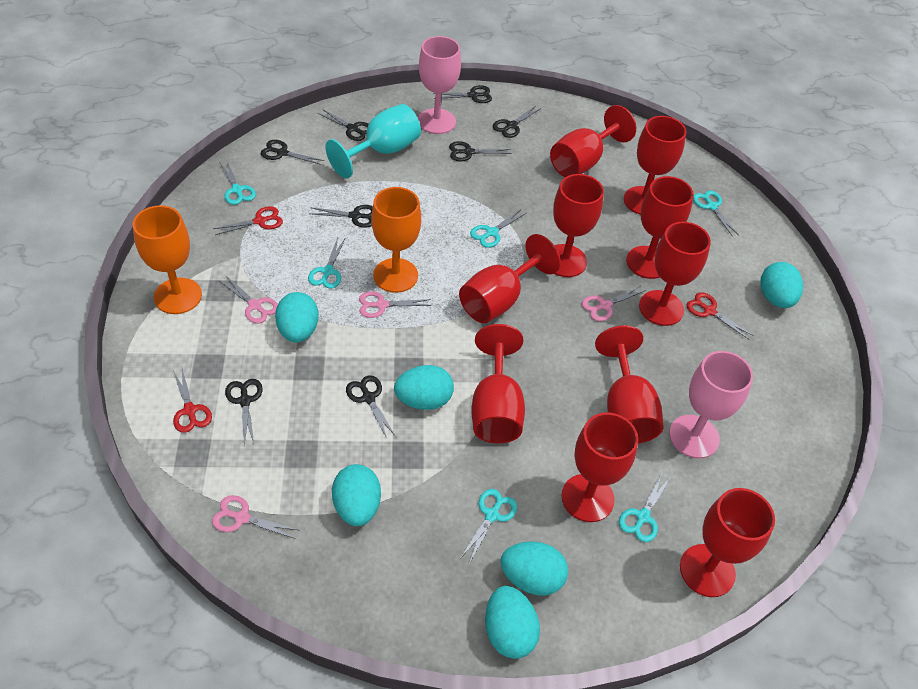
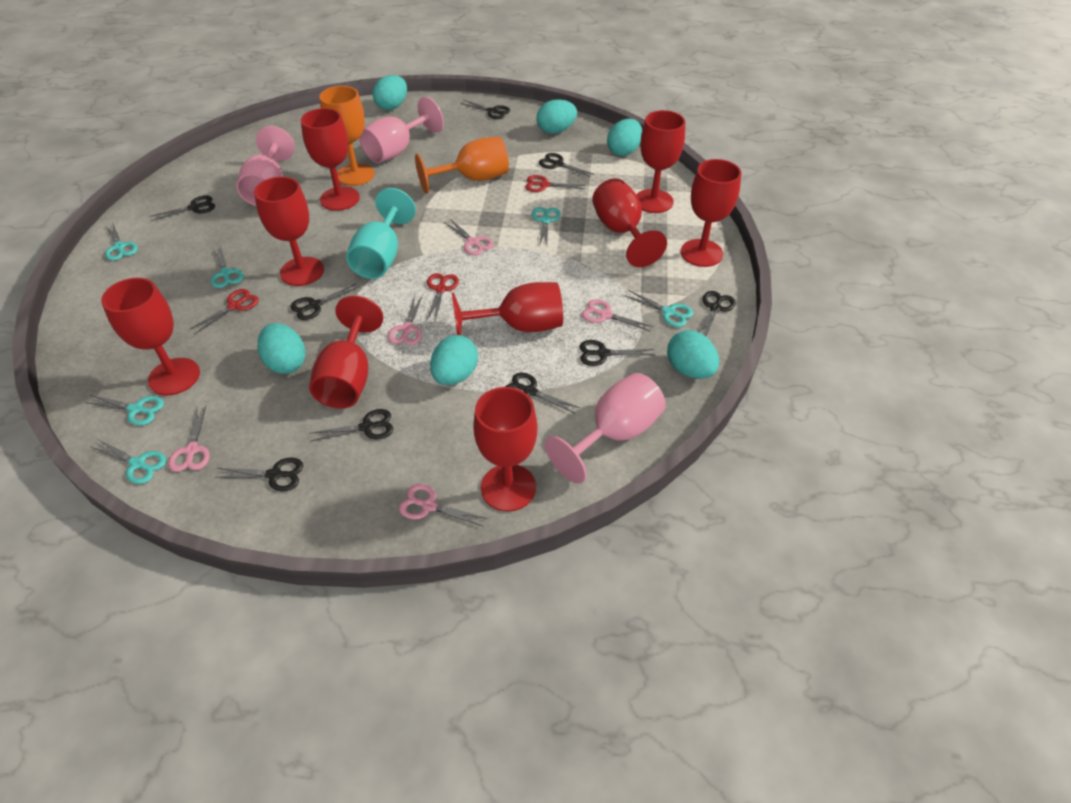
black scissors: [225,379,263,446] [261,140,324,165] [309,205,373,228] [318,109,369,141] [346,375,396,438] [433,85,492,103] [449,141,511,161] [493,106,540,138] = 8 -> [149,195,215,221] [215,457,303,491] [290,283,359,320] [310,409,393,442] [460,100,510,119] [505,373,580,414] [539,153,593,177] [579,340,654,366] [699,291,736,336] = 9
pink goblet: [418,36,461,134] [669,351,753,458] = 2 -> [236,126,295,206] [359,97,444,163] [545,373,666,483] = 3
pink scissors: [212,495,298,539] [220,276,278,324] [359,291,432,318] [582,286,646,321] = 4 -> [168,406,210,472] [388,295,423,345] [399,484,488,527] [444,219,494,256] [582,299,653,332] = 5
red goblet: [459,234,561,323] [471,324,525,443] [550,105,636,177] [553,174,604,277] [562,413,638,522] [595,325,664,443] [624,116,686,215] [626,176,694,279] [639,222,711,326] [680,488,775,597] = 10 -> [101,278,200,395] [254,177,324,286] [301,108,360,211] [309,296,383,409] [452,282,563,335] [473,387,537,512] [592,178,667,267] [636,110,685,213] [681,159,741,267] = 9

